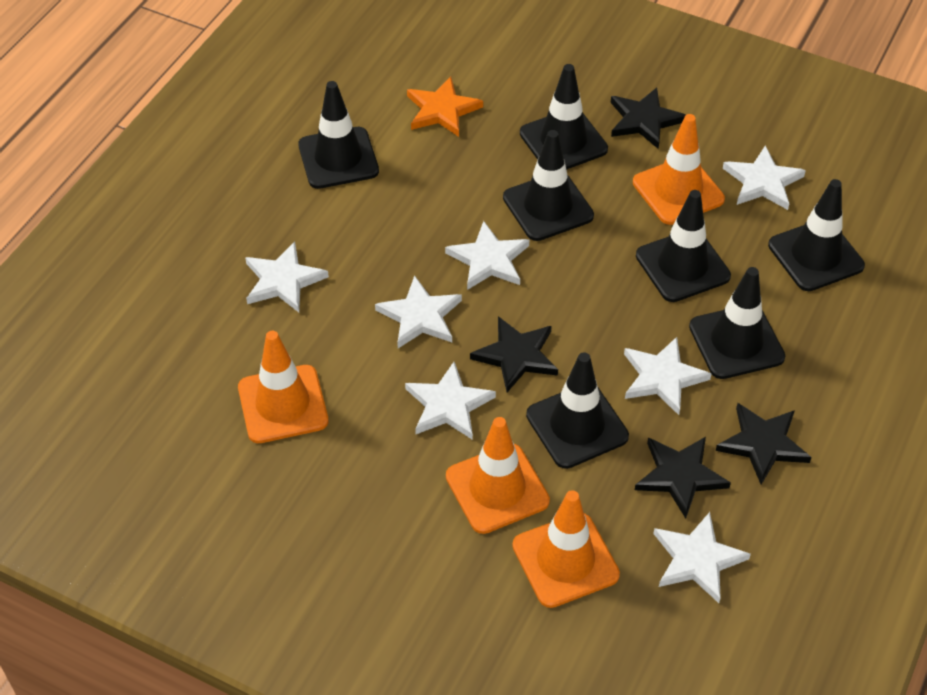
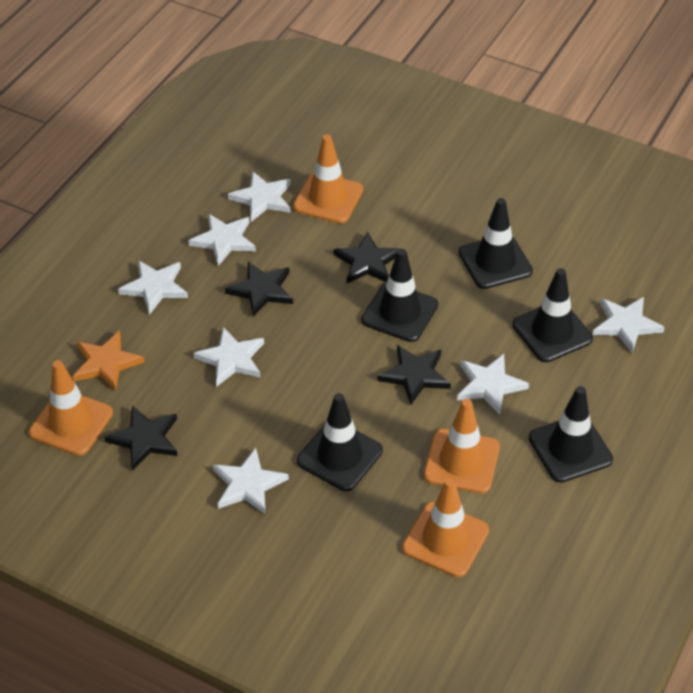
black traffic cone: [298,81,379,189] [503,130,594,241] [520,64,608,170] [526,352,629,469] [636,190,731,302] [689,267,785,379] [768,179,865,291] = 7 -> [297,393,383,491] [361,249,438,342] [458,198,533,289] [512,268,593,362] [529,386,613,483] = 5

